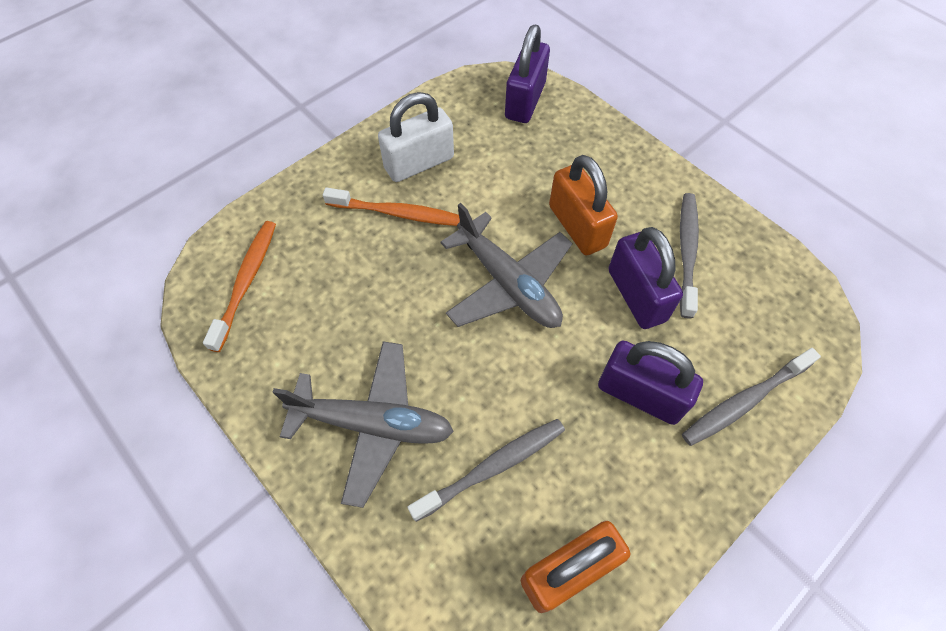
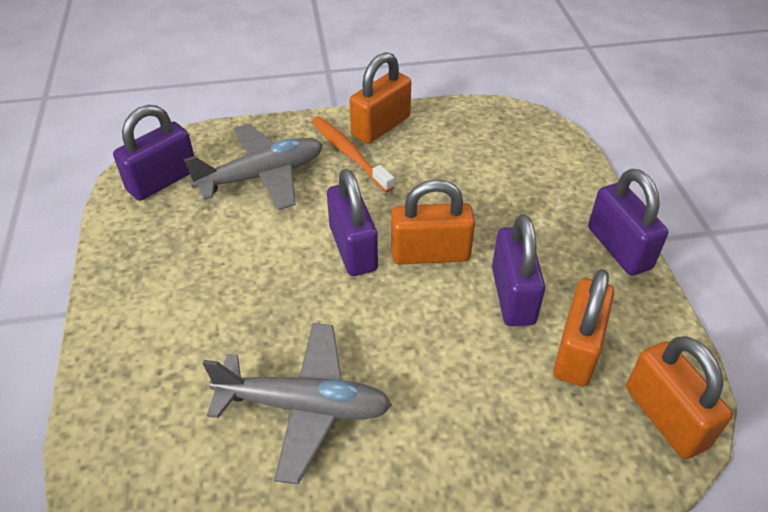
grey toothbrush: [407,419,565,522] [680,193,699,318] [682,348,821,446] = 3 -> none = 0
orange padlock: [521,521,630,613] [549,155,618,255] = 2 -> [349,52,411,144] [391,179,475,265] [553,269,614,386] [626,336,733,459] = 4
orange toothbrush: [203,221,276,352] [323,187,460,226] = 2 -> [312,117,394,192] = 1
purple padlock: [505,25,550,123] [598,341,703,425] [609,227,683,329] = 3 -> [113,105,194,201] [327,169,378,276] [492,214,545,326] [588,169,668,276] = 4
white padlock: [378,92,454,182] = 1 -> none = 0

